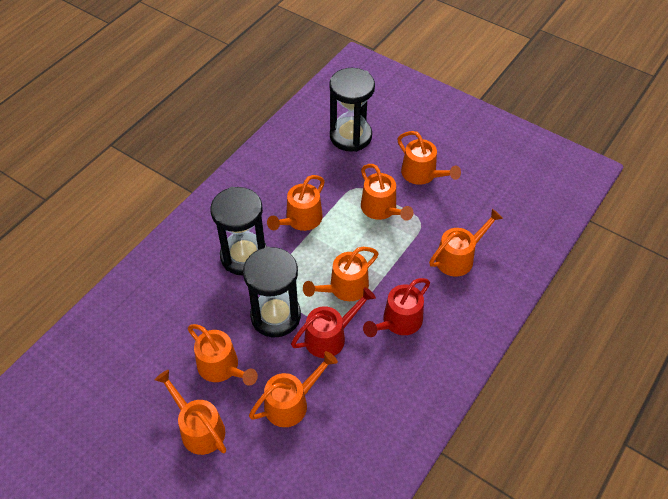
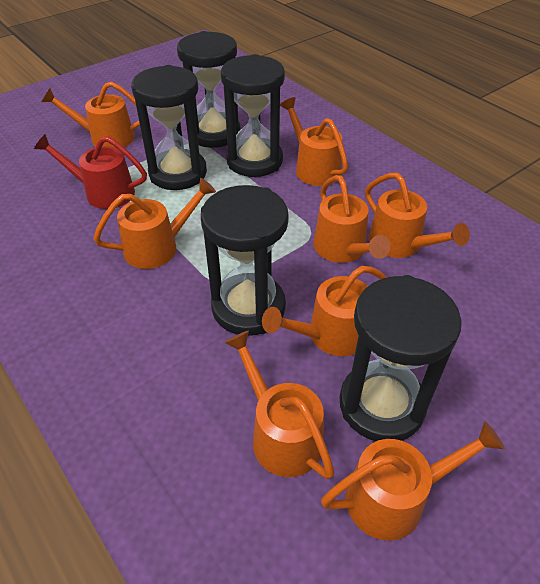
black hourglass: [210,187,267,276] [243,247,301,337] [329,68,375,152] = 3 -> [131,65,207,190] [177,31,241,148] [201,185,289,336] [221,54,285,177] [339,275,462,441] = 5
red watering can: [291,287,376,358] [363,278,430,337] = 2 -> [34,134,147,209] = 1

